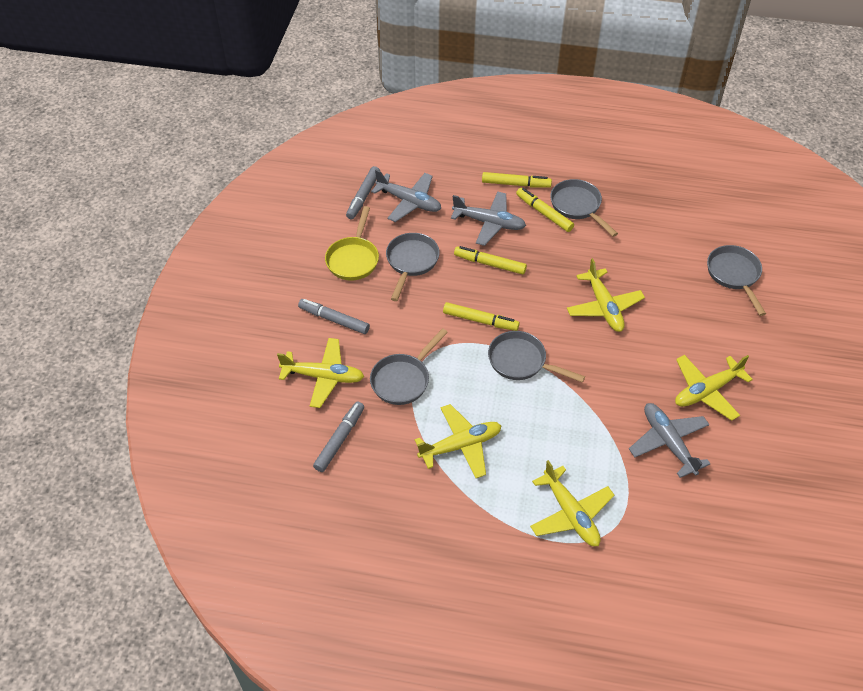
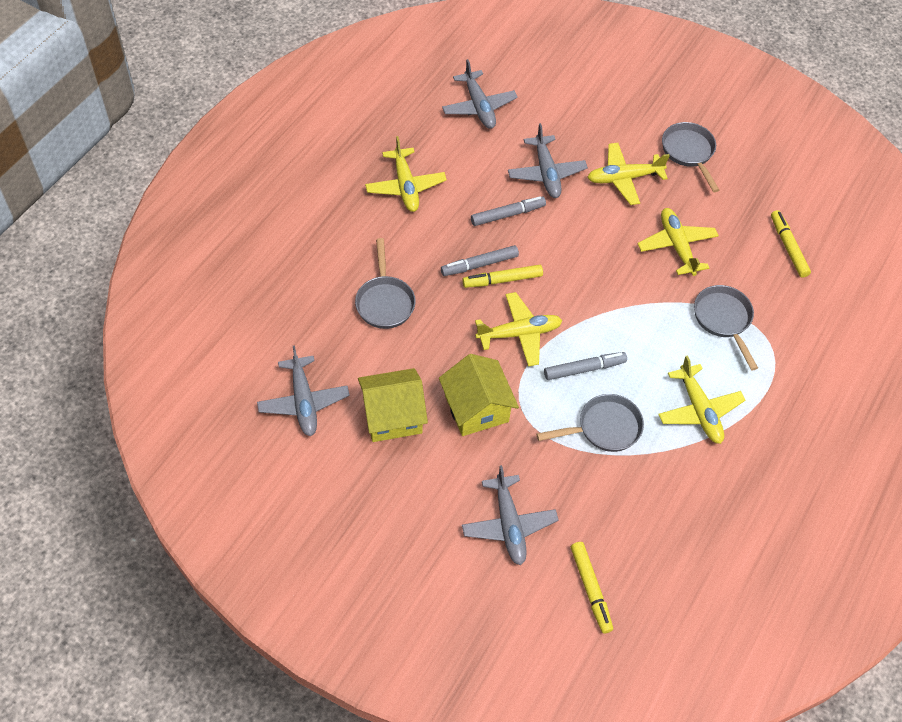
grey pan: [370,328,448,405] [386,233,440,301] [488,331,585,382] [550,179,618,237] [707,245,766,316] = 5 -> [355,238,416,329] [536,394,644,452] [662,122,719,192] [694,285,758,370] = 4
grey plane: [371,170,441,222] [451,191,526,246] [629,403,710,478] = 3 -> [257,346,350,436] [442,59,518,129] [462,465,559,565] [508,123,588,198] = 4
yellow house: none = 0 -> [358,368,428,442] [439,354,519,436] = 2
yellow marker: [443,302,520,331] [454,246,527,275] [482,172,552,188] [516,188,574,232] = 4 -> [462,265,543,288] [571,542,613,633] [771,210,811,278] = 3
yellow pan: [325,206,379,281] = 1 -> none = 0

